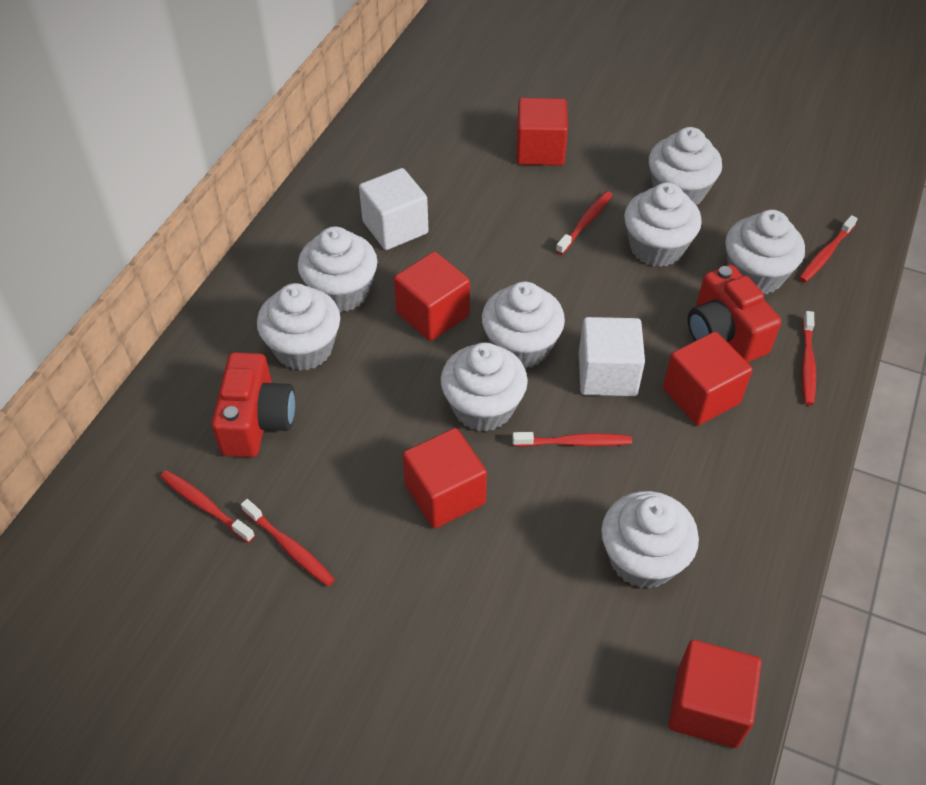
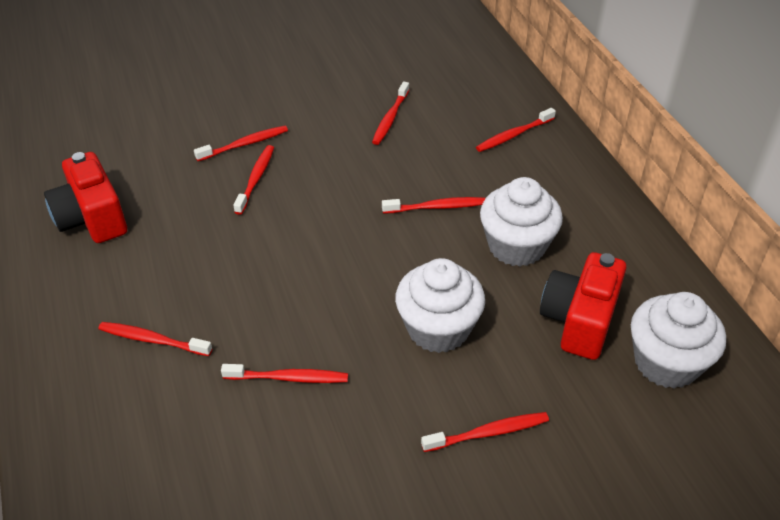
red cube: [394,251,470,341] [403,428,487,529] [516,98,568,166] [663,332,753,425] [668,640,762,748] = 5 -> none = 0
red toothbrush: [160,470,255,543] [241,499,335,586] [512,432,632,447] [556,191,612,255] [799,215,858,283] [802,311,816,405] = 6 -> [98,322,212,356] [194,126,288,161] [221,364,348,383] [233,145,274,215] [372,82,409,145] [382,197,485,213] [421,412,549,452] [476,108,556,152] = 8
white cube: [359,168,429,250] [579,317,645,396] = 2 -> none = 0
white cupcake: [257,283,340,371] [298,227,377,312] [441,343,528,432] [482,282,565,369] [601,491,699,589] [624,183,702,267] [649,127,722,205] [725,210,805,294] = 8 -> [395,258,485,353] [480,177,563,267] [631,292,726,389] = 3

